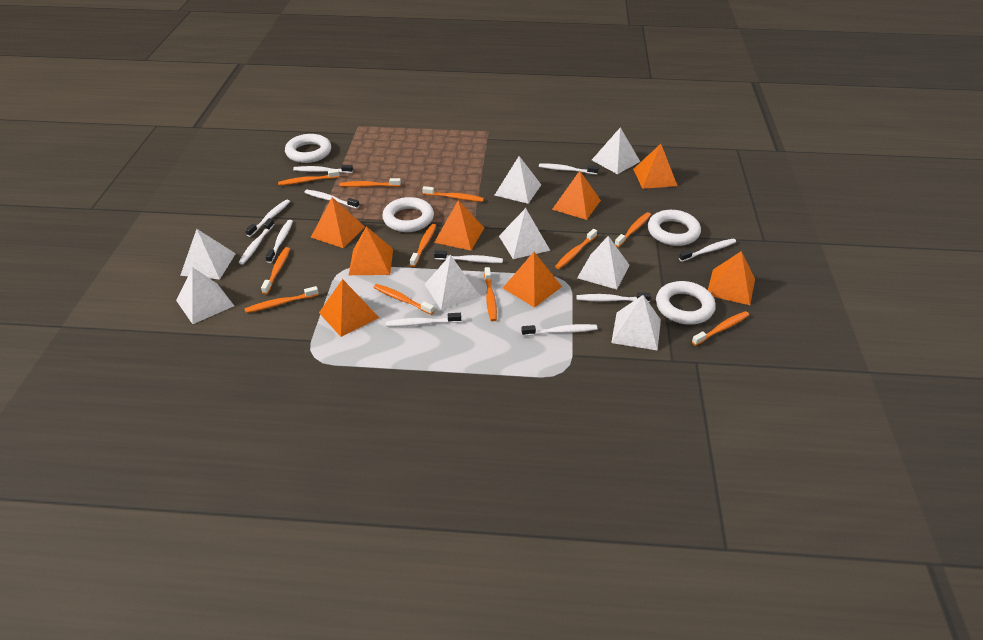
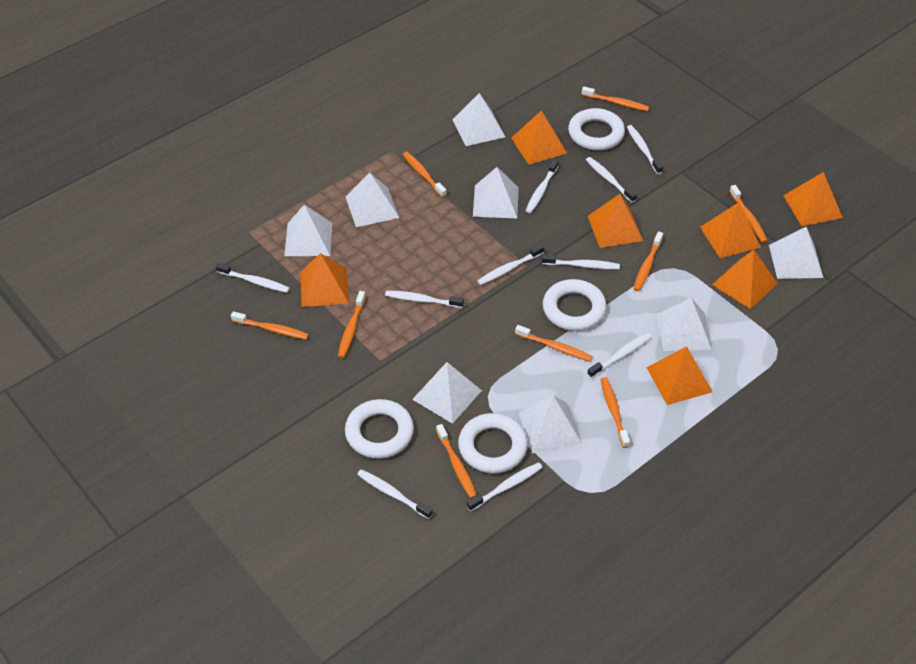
orange pyramid: [311,197,365,248] [319,279,379,337] [349,226,393,275] [434,200,484,251] [503,252,562,308] [552,171,601,220] [633,144,677,189] [708,251,755,305] = 8 -> [301,253,349,307] [511,111,567,165] [588,194,643,248] [646,346,712,405] [700,202,761,258] [712,250,778,309] [783,172,843,226] = 7
orange toothbrush: [244,286,319,313] [261,247,290,294] [278,169,340,186] [339,178,401,187] [373,284,434,315] [410,224,436,267] [422,186,484,202] [484,267,497,321] [555,229,597,269] [615,212,651,247] [692,311,749,346] = 11 -> [231,311,309,340] [338,291,366,358] [403,152,447,198] [436,424,477,499] [515,325,593,362] [582,86,649,111] [600,377,630,448] [633,231,663,291] [729,185,768,243] = 9
white toothbrush: [239,218,274,265] [245,200,290,237] [265,220,293,263] [293,165,353,173] [304,190,359,209] [386,313,461,327] [434,250,503,263] [521,324,597,336] [539,163,599,175] [577,292,651,302] [679,238,736,262] = 11 -> [216,263,290,293] [357,469,433,519] [385,290,464,308] [467,462,543,511] [477,244,544,285] [526,159,559,213] [542,254,620,269] [586,157,637,203] [587,333,652,378] [627,125,663,174] = 10

